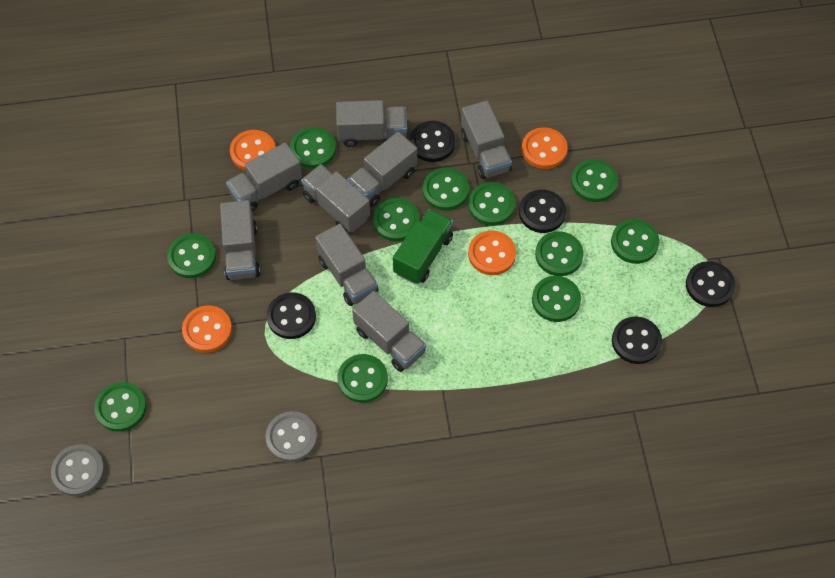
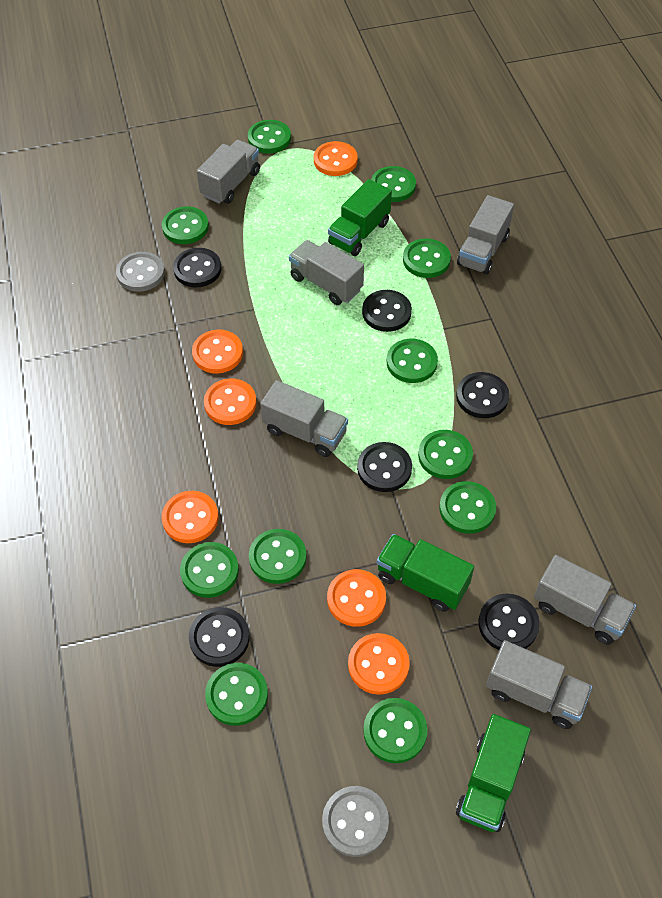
black button: [267,292,316,339] [410,121,455,162] [519,189,566,233] [612,316,662,364] [686,261,736,307] = 5 -> [173,248,221,288] [189,607,250,667] [357,442,412,492] [362,290,412,332] [456,372,509,418] [478,594,540,650] = 6
green truck: [393,209,453,284] = 1 -> [328,179,392,256] [377,534,474,612] [456,714,531,832] = 3
grey truck: [220,200,260,280] [226,142,302,212] [301,164,370,232] [315,224,379,306] [336,100,407,147] [347,132,417,207] [352,291,426,372] [461,101,512,179] = 8 -> [197,140,260,204] [260,380,348,457] [289,240,364,305] [457,195,514,275] [486,640,592,729] [534,555,636,645] = 6
orange button: [182,305,232,353] [230,130,275,171] [468,230,516,275] [522,127,568,169] = 4 -> [162,491,219,543] [192,330,243,374] [204,379,257,425] [314,141,358,176] [327,569,386,627] [348,633,410,695] = 6

